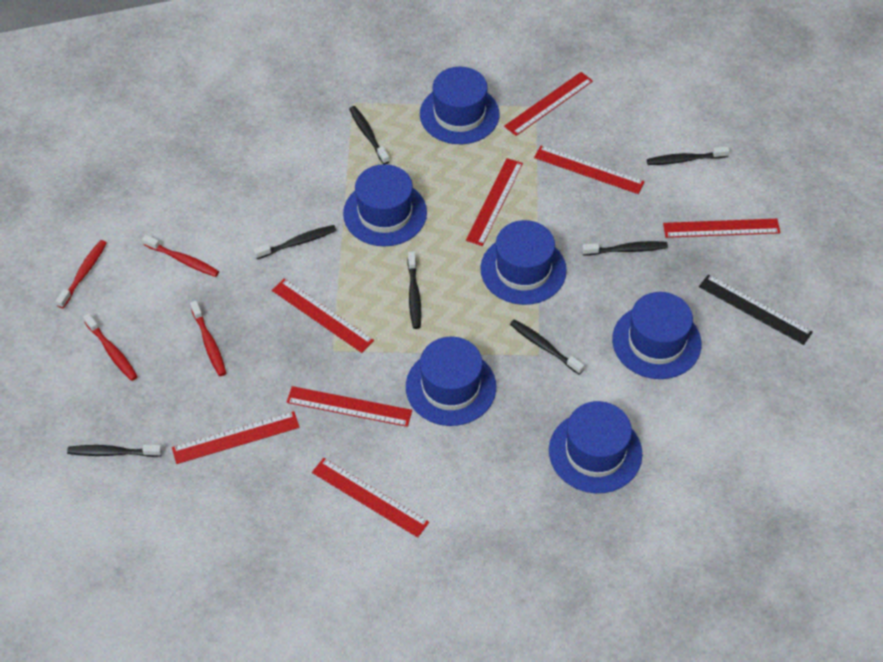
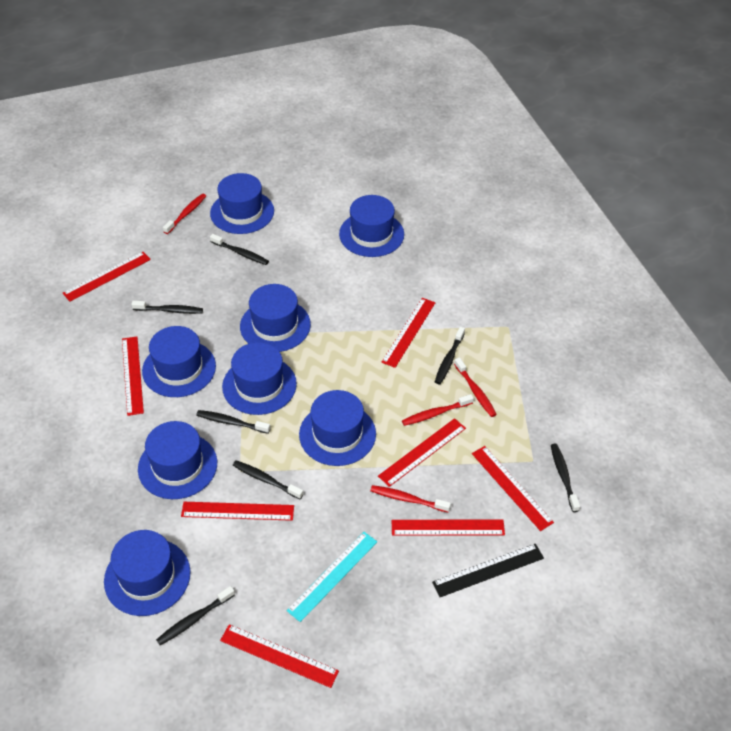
blue hat: [343,164,427,246] [406,337,496,426] [420,67,499,144] [480,220,567,305] [549,401,642,493] [612,292,701,379] = 6 -> [104,530,190,616] [138,421,217,499] [142,326,216,397] [210,173,274,234] [222,342,297,415] [240,284,311,352] [299,390,376,466] [339,195,404,257] = 8
turquoise ruler: none = 0 -> [287,532,377,622] = 1

